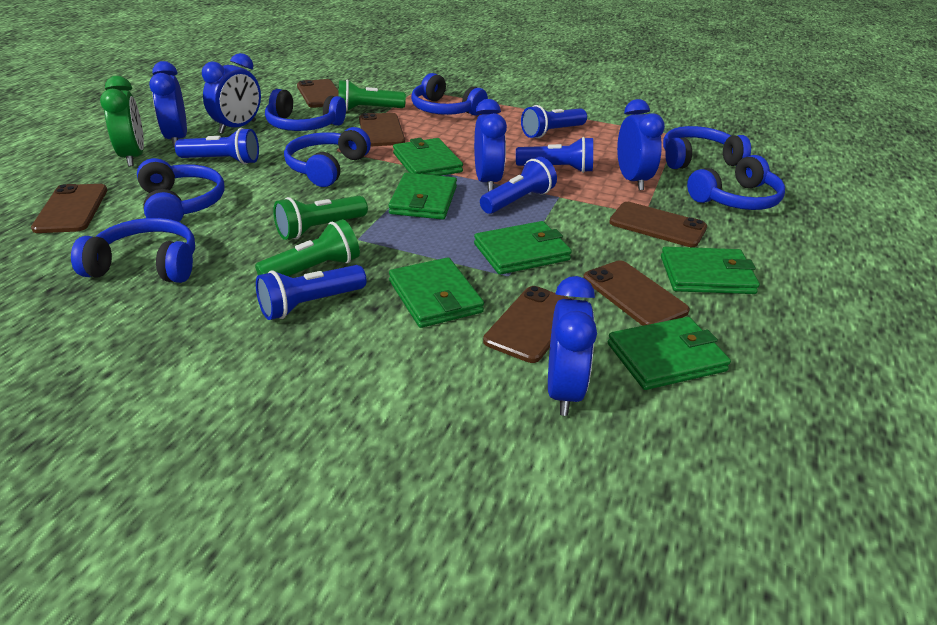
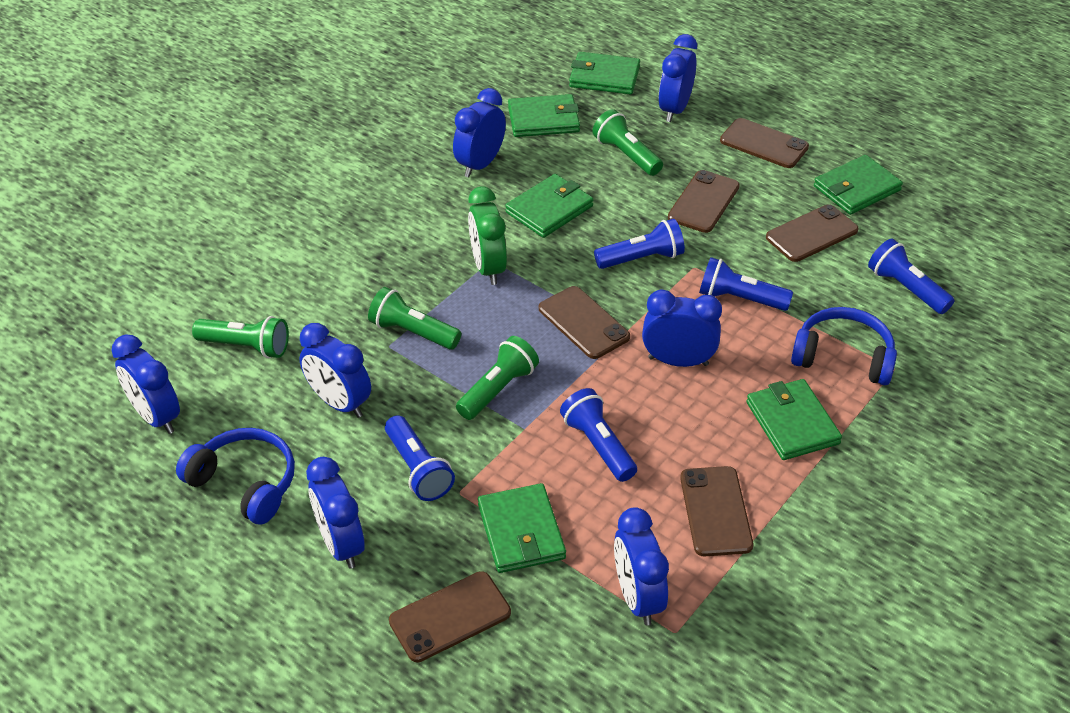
blue clock: [149,61,187,148] [202,53,261,134] [474,99,507,192] [548,276,597,416] [617,99,665,191] = 5 -> [111,335,180,434] [299,323,371,418] [306,457,365,569] [453,88,506,177] [614,507,669,625] [642,289,722,367] [659,34,697,122] = 7
blue headphones: [71,218,195,283] [137,158,225,222] [265,89,346,131] [284,127,371,187] [411,73,488,116] [663,126,751,169] [687,155,785,210] = 7 -> [176,428,295,525] [791,307,897,385] = 2
green flashlight: [255,219,360,276] [273,196,368,240] [338,80,406,111] = 3 -> [192,316,289,358] [368,287,461,350] [456,336,539,420] [593,109,663,176] = 4

